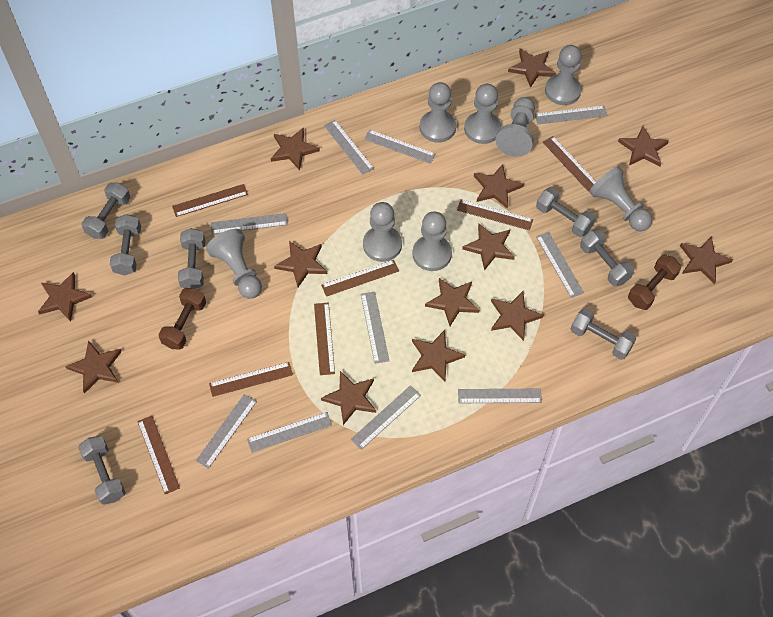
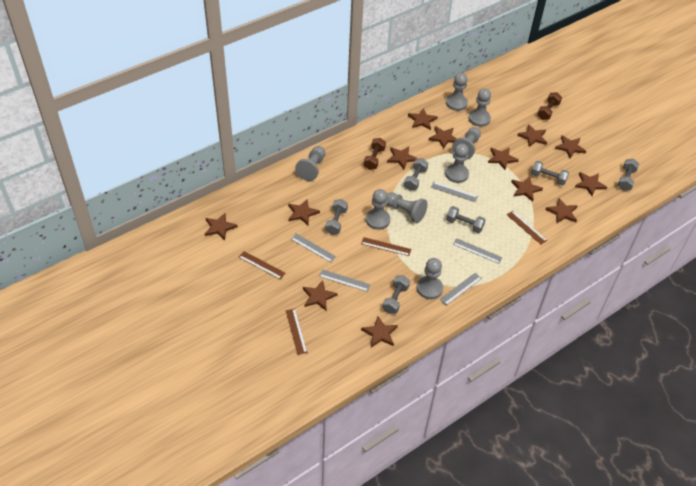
brown ruler: [137,415,180,494] [172,184,248,217] [209,362,293,397] [314,303,335,375] [321,260,399,297] [457,199,533,231] [543,136,596,192] = 7 -> [239,251,285,279] [286,309,308,355] [361,237,411,256] [507,211,547,245] = 4
grey dumbbell: [78,436,126,505] [81,183,130,239] [110,214,141,275] [178,228,205,289] [536,187,595,237] [571,308,636,360] [580,229,634,286] = 7 -> [325,199,348,235] [382,275,410,314] [404,158,428,191] [446,206,485,233] [531,161,569,186] [618,159,639,191] = 6
grey ruler: [196,394,257,469] [211,213,288,234] [247,412,332,453] [324,120,374,175] [351,385,421,450] [361,292,389,364] [364,130,436,164] [458,389,542,403] [535,106,607,124] [536,232,584,298] = 10 -> [291,233,336,262] [319,269,371,292] [431,182,478,202] [439,273,482,305] [453,238,502,264] = 5

